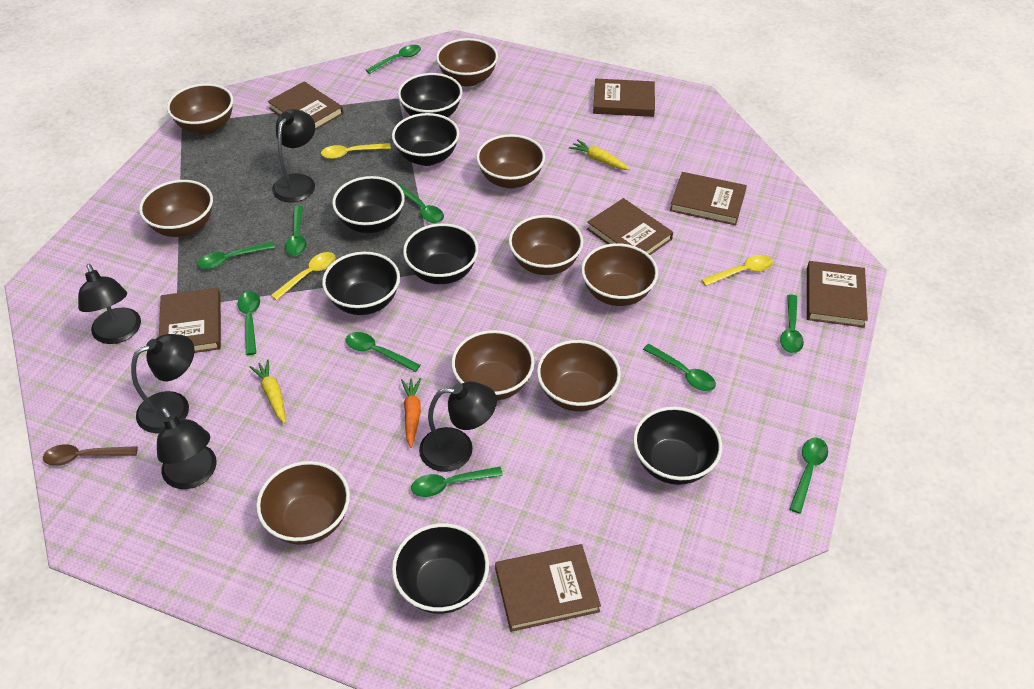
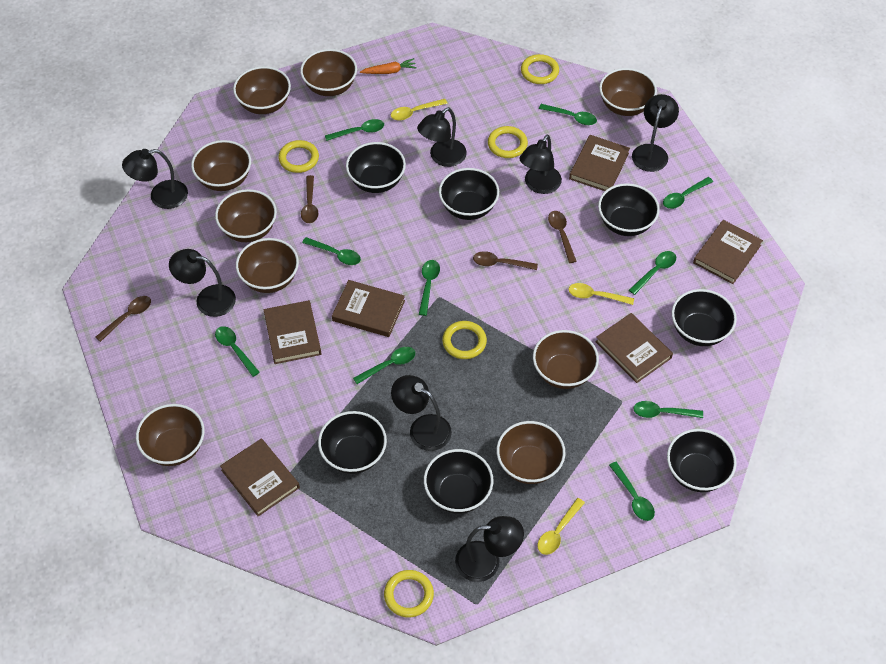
black lamp: [78,264,141,344] [131,334,195,433] [157,407,217,489] [272,109,315,202] [419,382,497,472] = 5 -> [122,149,188,209] [169,249,236,317] [391,375,452,451] [417,107,467,167] [455,516,524,582] [519,135,562,194] [632,94,679,172] = 7
brown book: [159,288,221,353] [268,82,344,130] [495,544,601,632] [587,198,673,255] [593,79,655,117] [670,172,747,225] [807,261,868,328] = 7 -> [220,438,300,516] [263,300,321,364] [332,280,405,337] [569,135,630,191] [595,313,673,383] [693,220,763,284] = 6
brown spoon: [43,444,138,466] = 1 -> [96,296,151,342] [301,175,319,223] [473,251,538,270] [548,211,577,263] = 4
yellow carrot: [250,360,286,423] [569,139,630,170] = 2 -> none = 0
yellow ring: none = 0 -> [278,140,319,173] [384,570,434,618] [442,321,487,359] [488,126,528,158] [521,54,559,84] = 5

